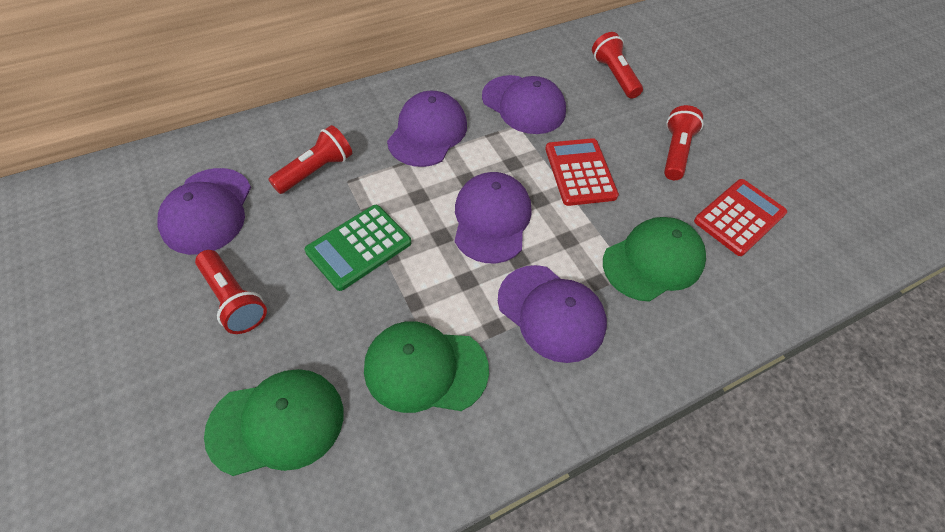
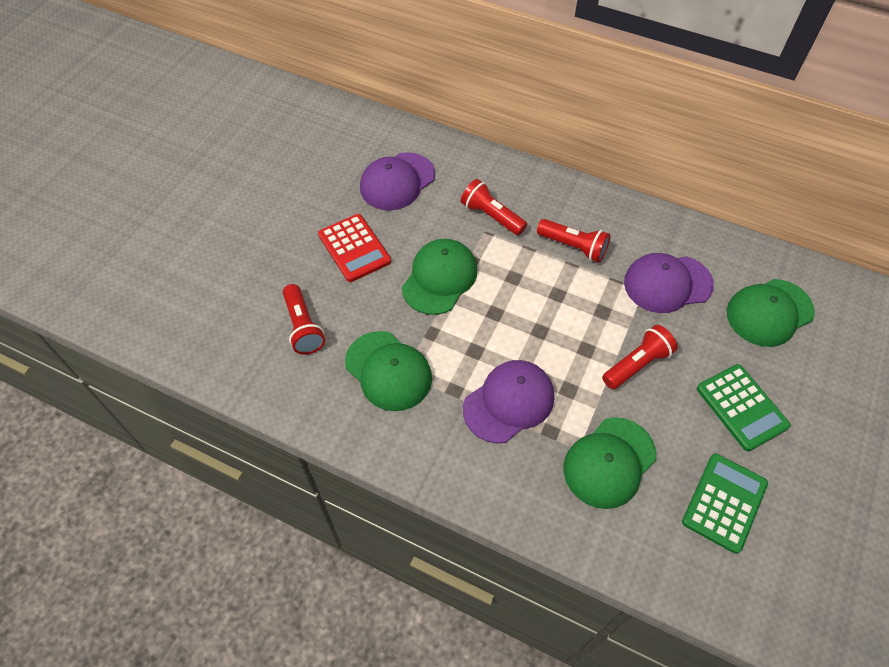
green calculator: [305,205,411,291] = 1 -> [682,453,768,554] [697,364,791,451] = 2
green cap: [204,369,343,476] [364,321,489,413] [603,217,706,302] = 3 -> [345,331,432,411] [402,239,477,315] [563,417,656,509] [727,279,815,347] = 4
purple cap: [158,168,251,255] [387,91,467,167] [455,172,531,263] [482,75,566,134] [498,265,607,363] = 5 -> [360,152,435,210] [463,360,554,443] [624,253,714,313] = 3
red calculator: [545,138,619,206] [694,179,787,256] = 2 -> [318,214,391,282] = 1

